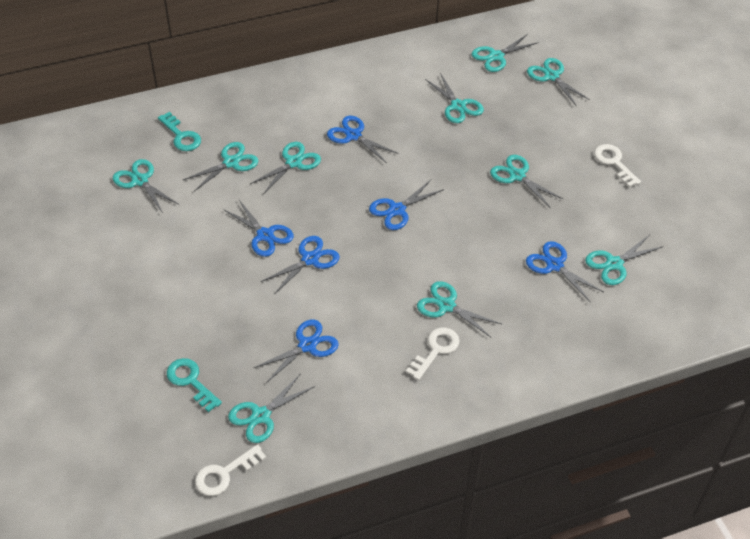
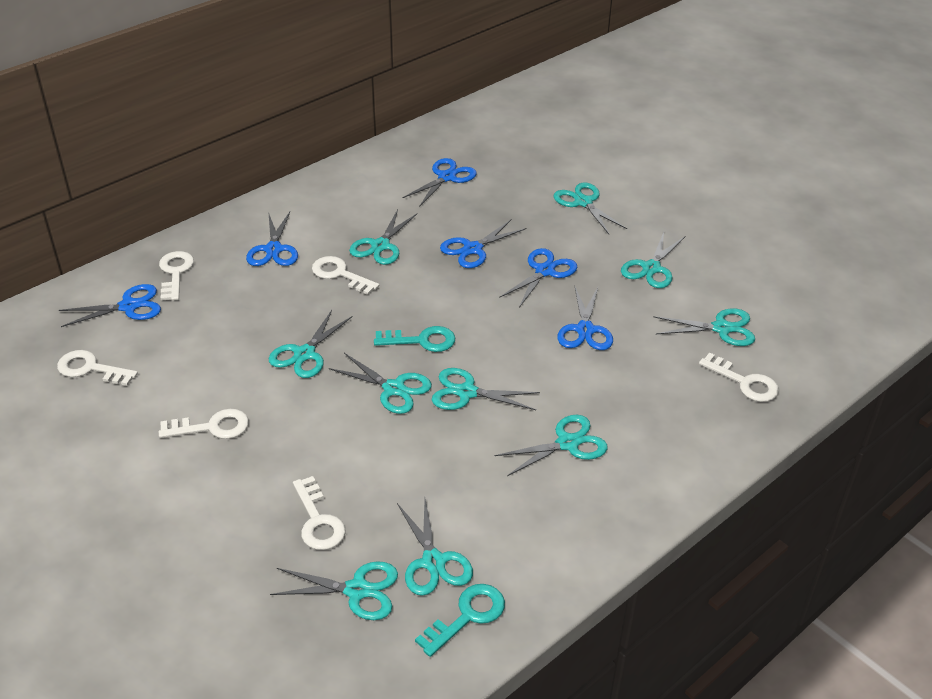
white key: [195,444,266,496] [406,327,460,380] [594,144,641,188] = 3 -> [57,350,138,386] [159,251,194,301] [159,409,249,439] [293,476,346,550] [312,256,379,295] [699,353,779,402] = 6

